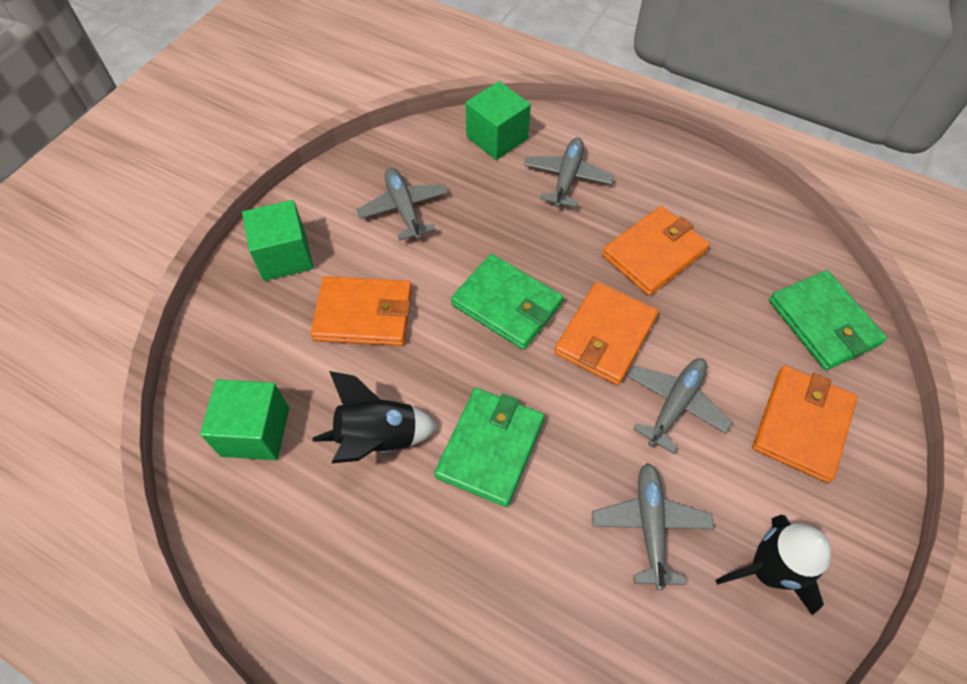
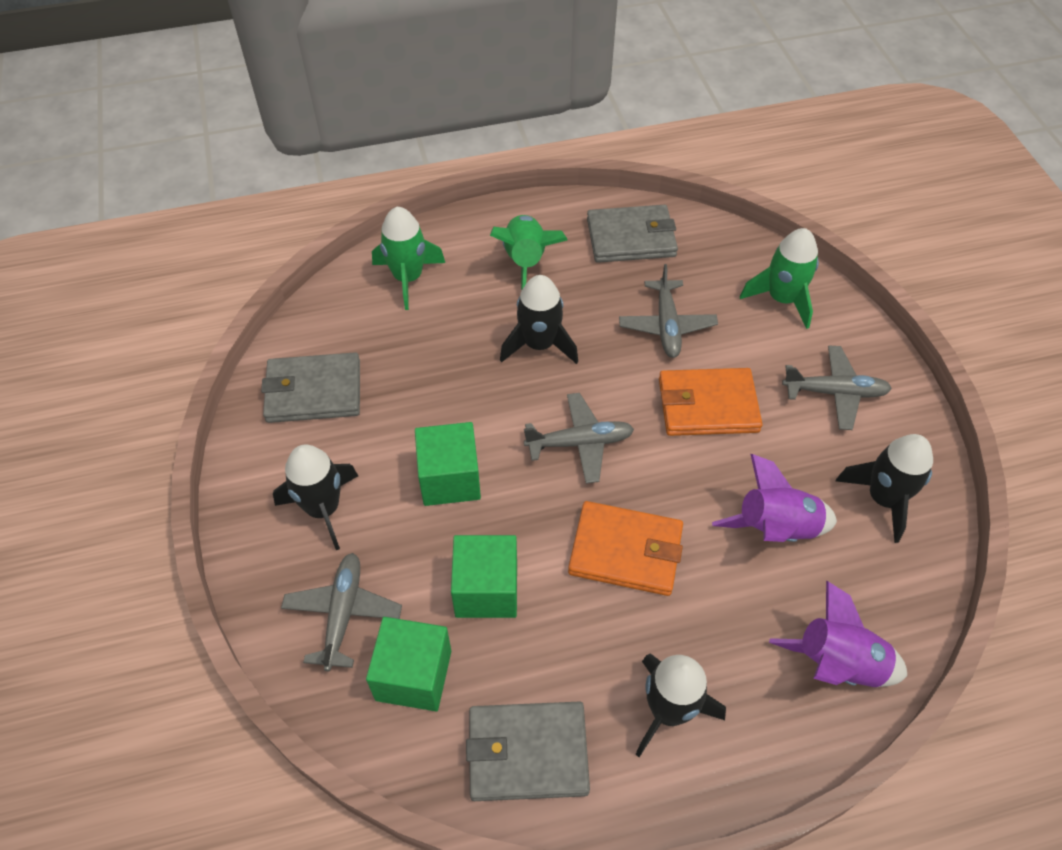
black rocket: [313,371,438,464] [716,515,831,615] = 2 -> [273,445,358,550] [500,275,578,364] [635,653,726,757] [836,434,933,543] = 4
green rocket: none = 0 -> [372,207,445,310] [490,215,568,290] [740,228,819,329] = 3
green wallet: [434,388,545,507] [451,254,563,350] [769,270,887,370] = 3 -> none = 0
grey wallet: none = 0 -> [261,352,360,423] [466,701,590,801] [587,205,678,263] = 3
orange wallet: [310,276,412,346] [554,282,659,385] [602,206,710,296] [752,366,858,483] = 4 -> [568,501,683,596] [659,368,763,436] = 2
purple rocket: none = 0 -> [712,454,837,542] [769,580,907,687] = 2

